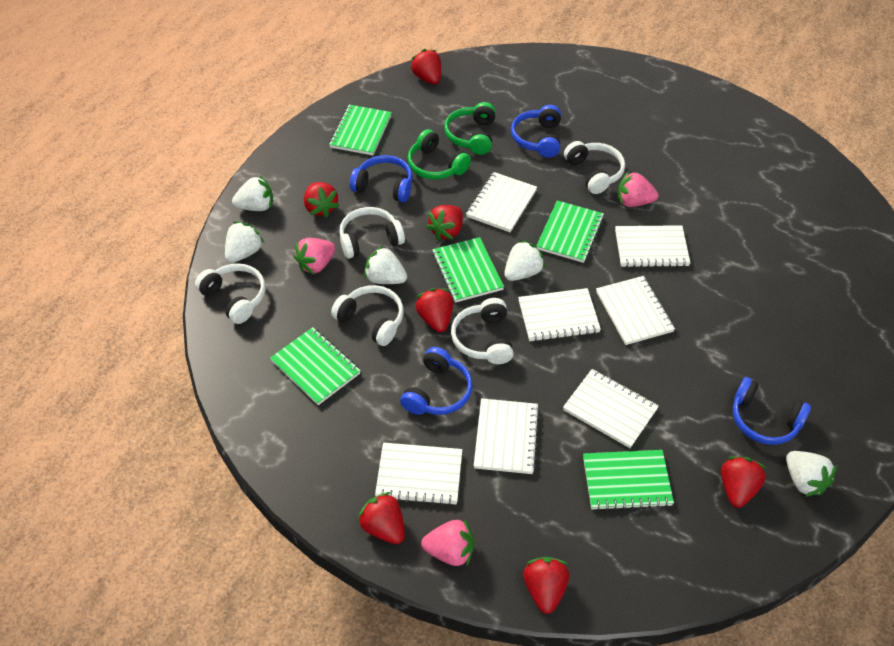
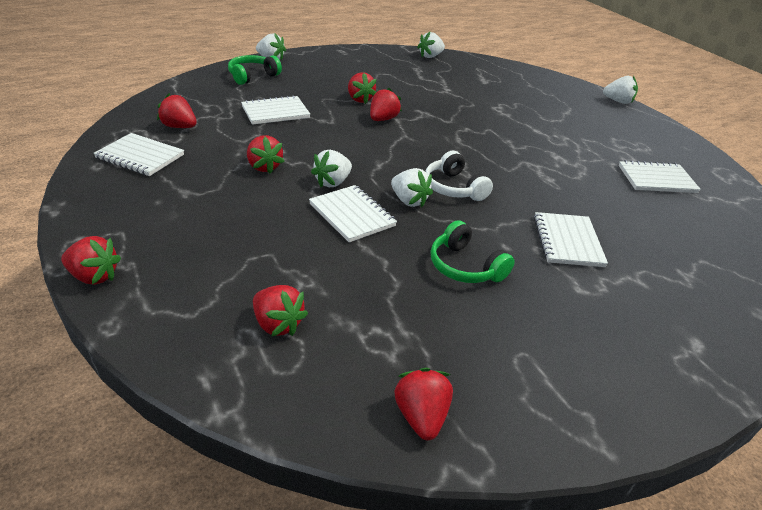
blue headphones: [350,155,413,202] [400,347,473,415] [511,105,561,158] [733,377,811,445] = 4 -> none = 0
green notebook: [270,327,361,405] [329,105,392,155] [432,237,504,303] [536,200,604,263] [583,450,674,511] = 5 -> none = 0
pink strawberry: [294,238,336,274] [421,519,474,567] [617,171,659,207] = 3 -> none = 0
white headphones: [195,263,266,324] [331,285,404,346] [339,207,405,259] [451,298,513,364] [564,141,625,194] = 5 -> [425,151,493,201] = 1
white notebook: [375,443,462,505] [466,172,537,232] [474,398,540,474] [518,288,601,342] [563,369,659,448] [596,276,675,345] [615,225,691,267] = 7 -> [93,133,184,176] [241,95,310,125] [309,185,397,242] [534,212,608,267] [619,160,700,193] = 5

